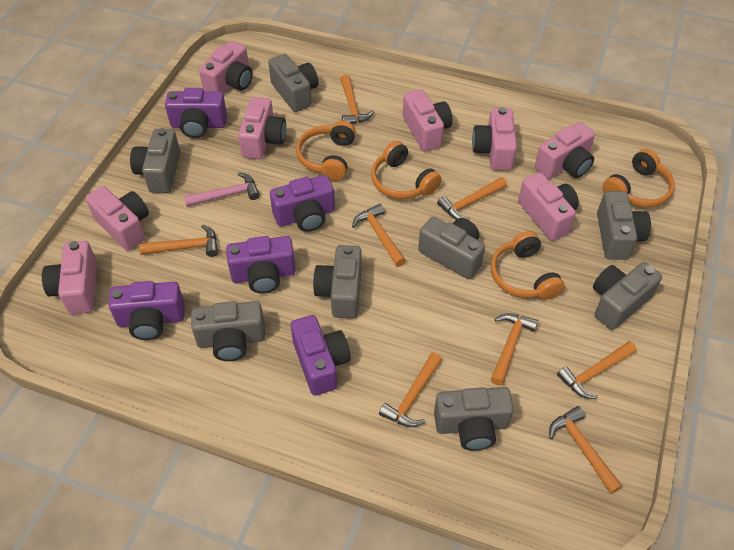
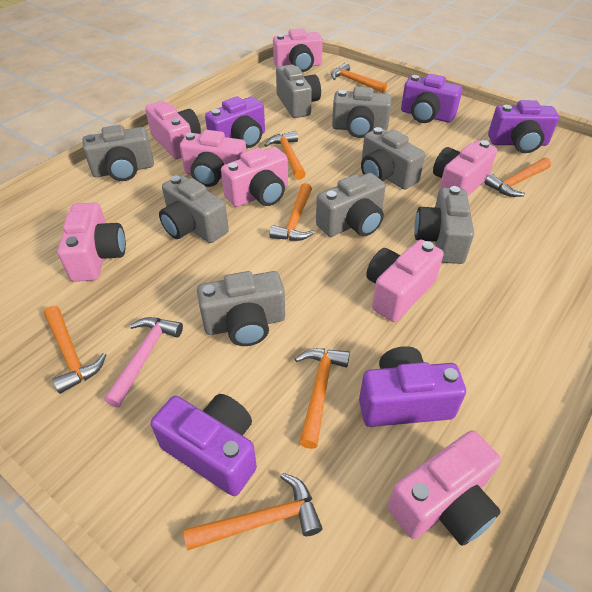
orange hammer: [139,224,218,257] [340,74,374,124] [352,204,406,267] [379,352,442,427] [437,177,507,221] [491,313,538,386] [549,406,622,494] [557,341,637,399] = 8 -> [44,306,106,394] [184,473,322,551] [264,131,306,180] [269,183,314,241] [295,348,350,449] [331,63,387,93] [484,158,551,197] = 7
orange headphones: [296,121,356,181] [371,141,442,199] [491,231,565,300] [603,149,675,208] = 4 -> none = 0

